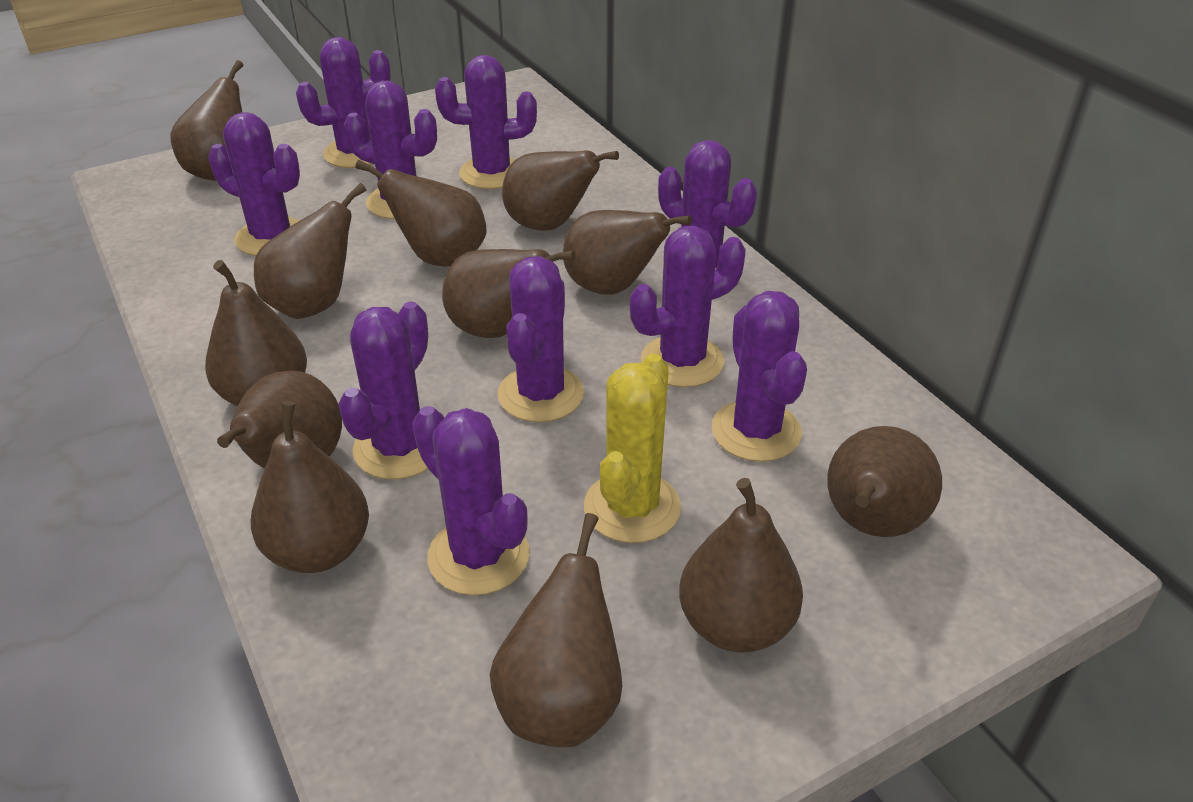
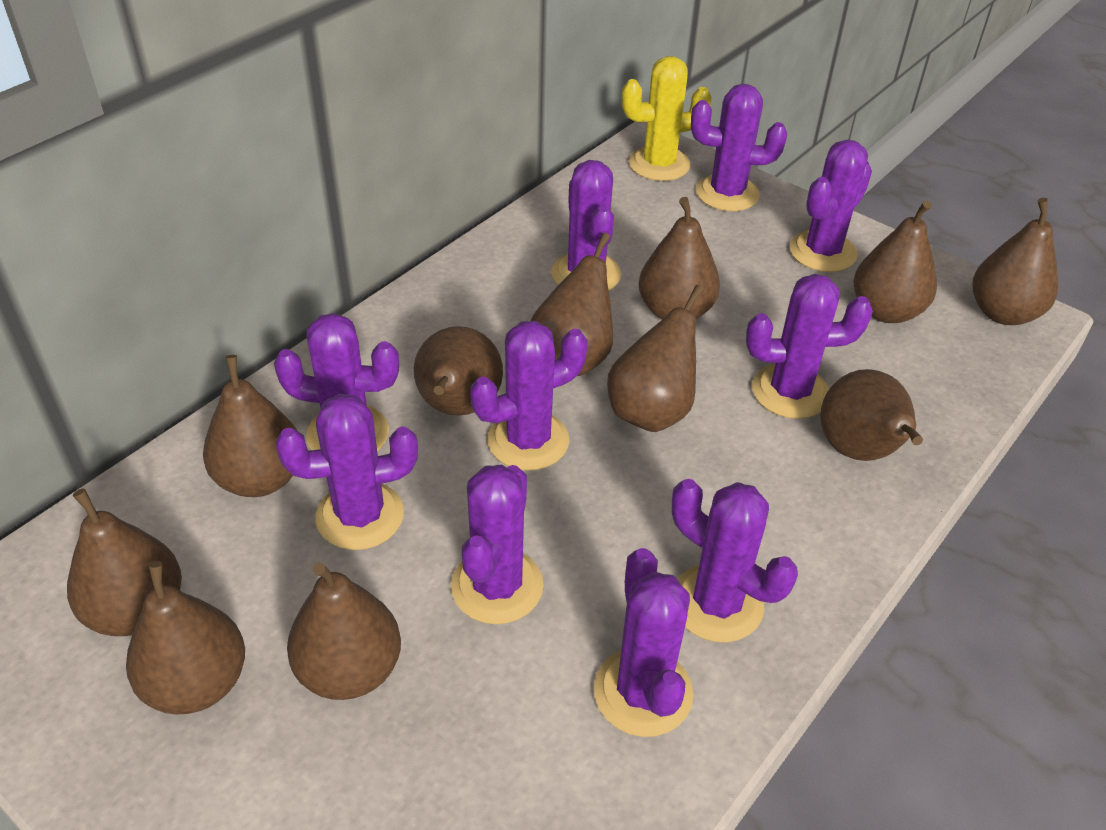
brown pear: [170,60,243,181] [205,260,307,406] [217,371,342,469] [251,401,369,573] [254,183,366,319] [355,160,487,266] [442,249,576,338] [490,513,622,747] [502,150,619,231] [563,210,692,294] [679,478,803,653] [827,426,942,537] = 12 -> [67,488,182,636] [126,561,245,715] [203,355,297,497] [287,562,401,700] [414,326,503,416] [531,233,613,376] [607,285,704,432] [639,197,720,319] [820,369,923,461] [853,200,937,323] [973,198,1058,325] = 11

